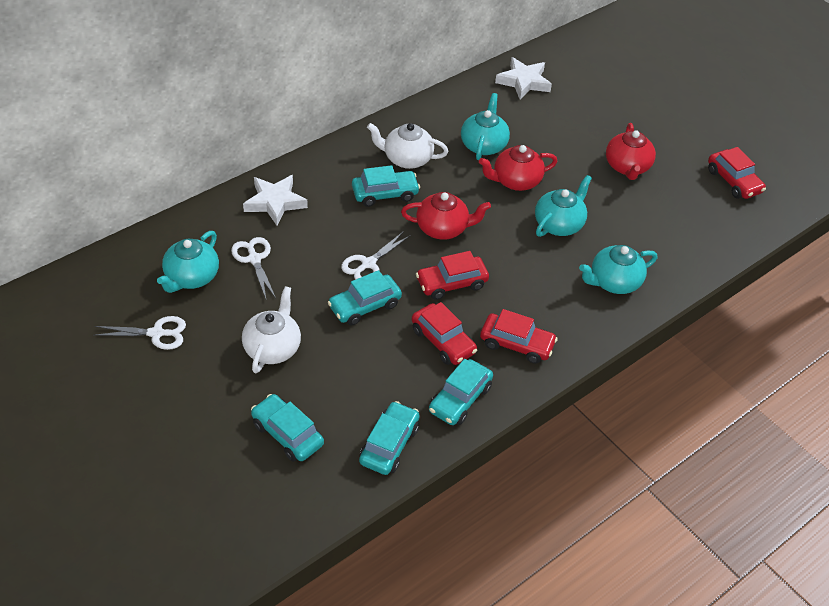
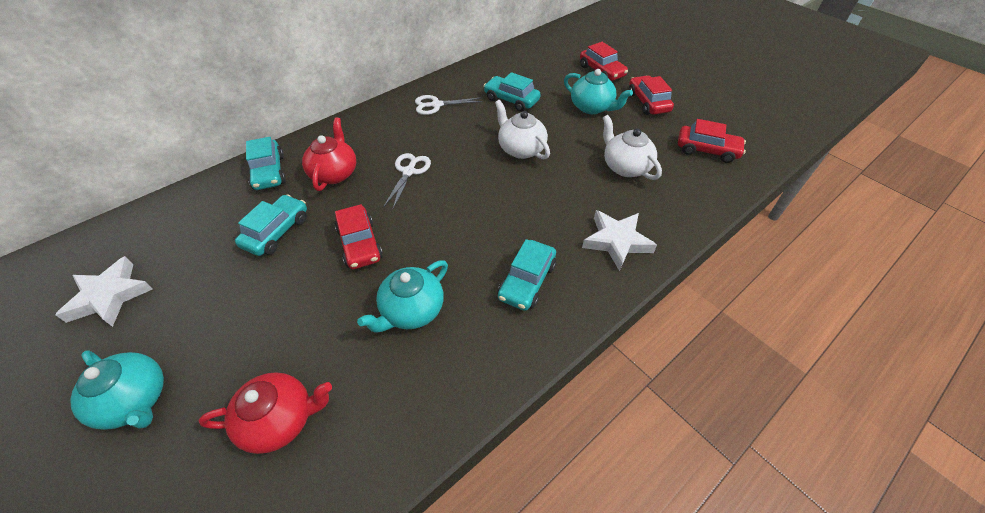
red teapot: [401,192,491,240] [479,145,557,191] [606,123,656,180] = 3 -> [199,372,332,454] [302,117,356,191] = 2
turquoise car: [251,394,324,462] [328,270,402,325] [352,165,420,207] [359,401,420,475] [429,359,493,425] = 5 -> [235,194,307,256] [246,137,286,190] [484,72,541,112] [498,239,556,311] = 4
turquoise teapot: [157,231,219,293] [461,93,510,160] [535,175,592,237] [579,245,657,294] = 4 -> [71,350,164,430] [357,260,448,332] [564,69,633,114] = 3
white scissors: [93,316,186,350] [231,237,276,299] [341,231,411,280] = 3 -> [383,153,431,209] [415,95,483,115] = 2

